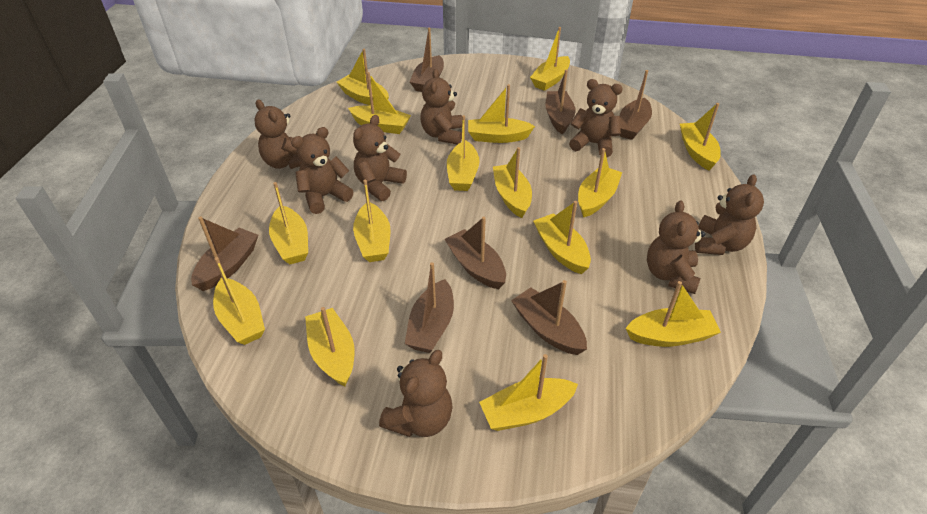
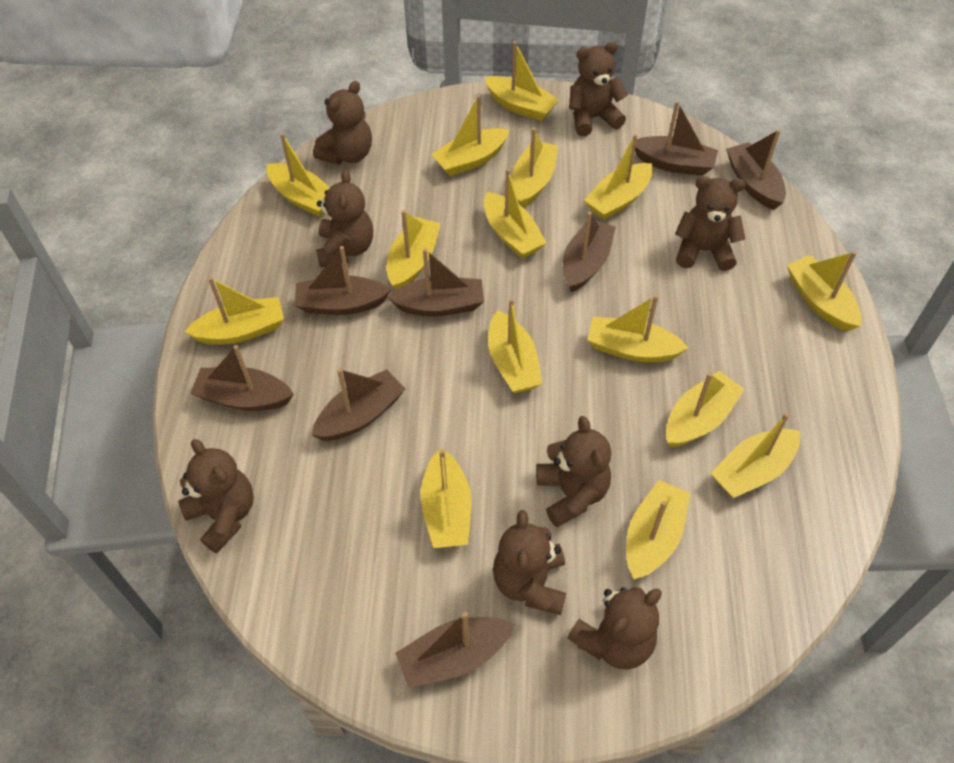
brown boat: [191,217,258,291] [405,262,454,353] [410,28,444,92] [444,217,506,289] [511,280,587,355] [545,70,575,134] [620,70,652,140] = 7 -> [190,345,294,411] [295,246,391,315] [312,368,405,441] [388,248,484,316] [395,612,514,688] [563,212,616,292] [635,101,718,176] [726,129,786,210] = 8

